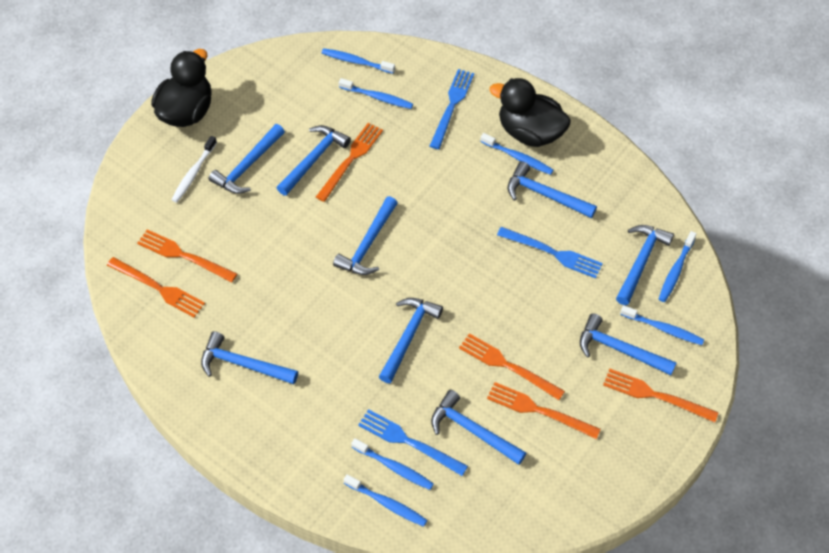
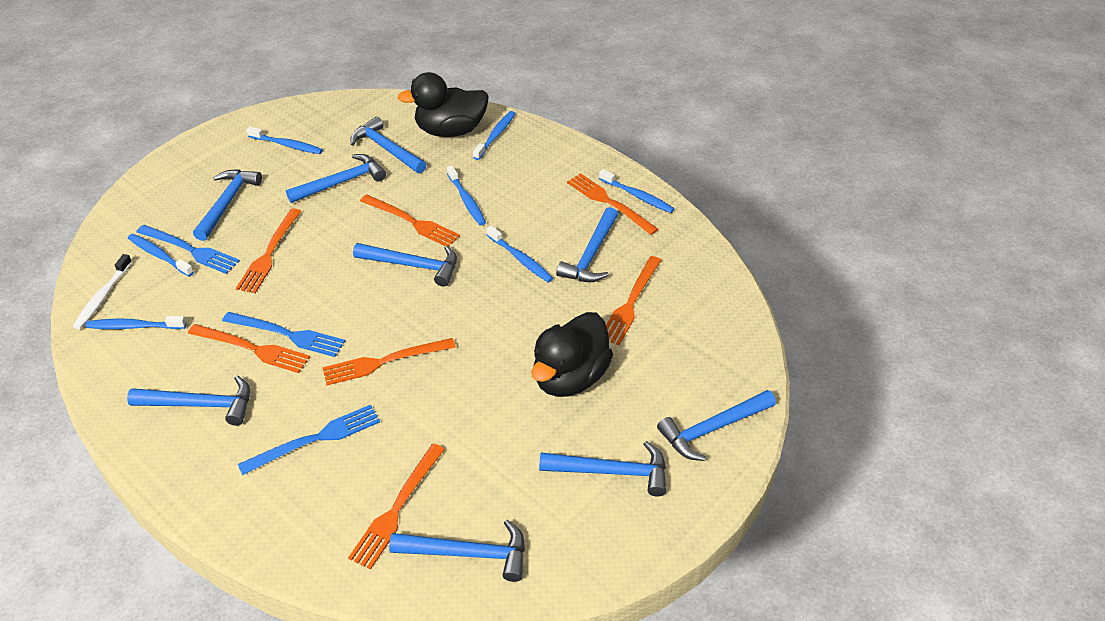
orange fork: [107,257,205,317] [137,230,237,283] [316,123,383,202] [459,333,565,400] [487,382,601,439] [603,369,718,422] = 6 -> [188,324,310,373] [236,208,301,293] [322,338,456,385] [348,444,445,570] [360,194,460,247] [567,173,658,235] [606,256,662,345] = 7

